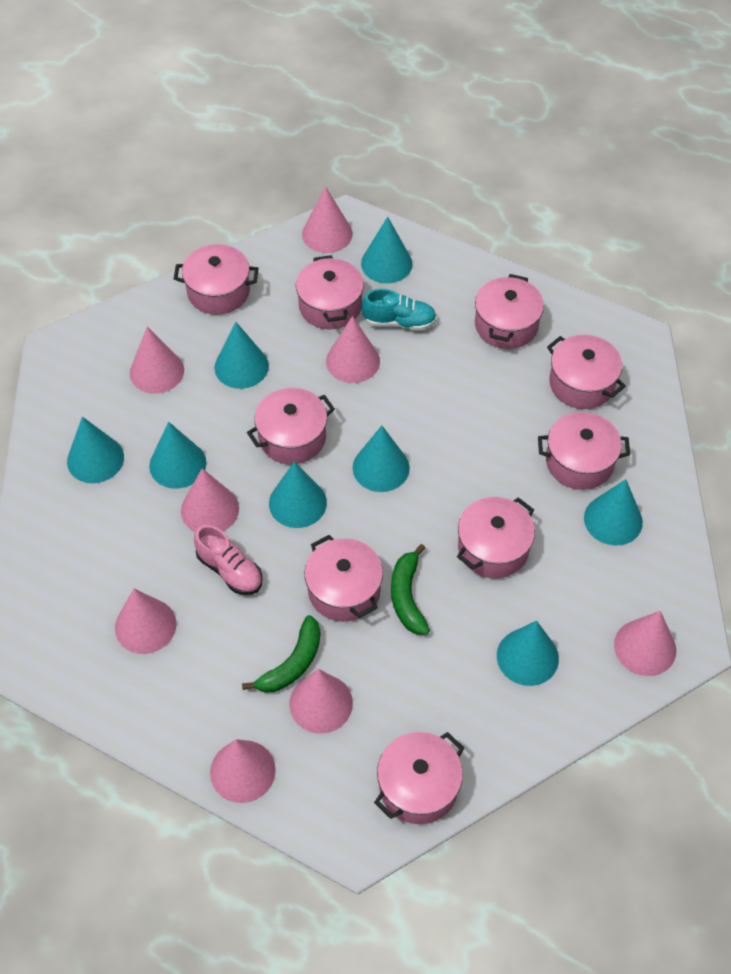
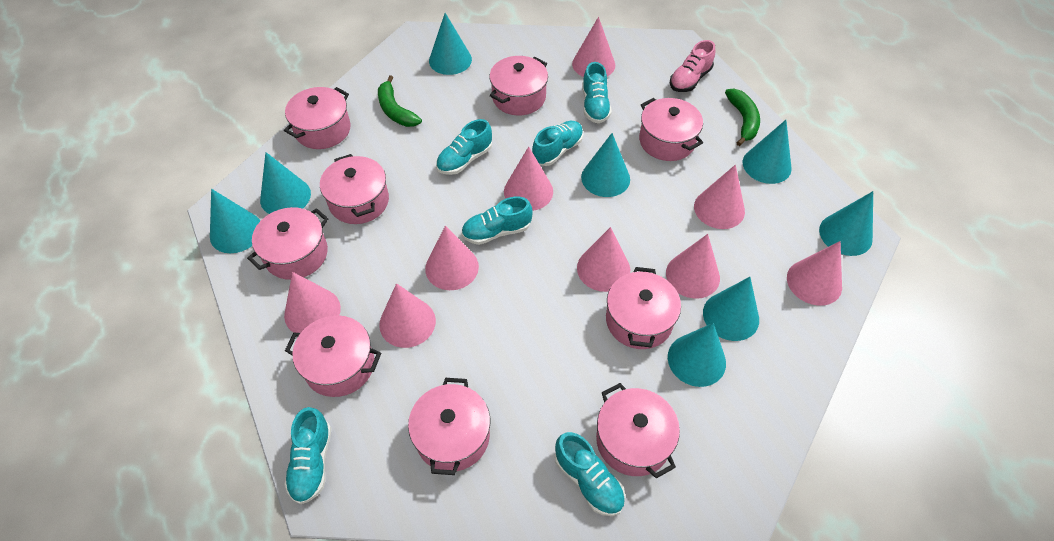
pink cone: [115,589,177,654] [130,327,184,394] [181,468,239,532] [210,739,276,803] [289,669,353,734] [302,186,353,253] [326,316,380,383] [614,611,676,676] = 8 -> [284,272,341,333] [379,283,436,348] [425,226,479,290] [504,147,553,211] [572,17,615,77] [577,227,630,292] [666,234,720,299] [694,165,745,229] [787,241,842,306] = 9
turquoise shoe: [361,289,437,331] = 1 -> [284,407,331,504] [436,119,492,175] [461,197,533,245] [532,121,583,166] [555,432,625,516] [582,62,612,123] = 6

